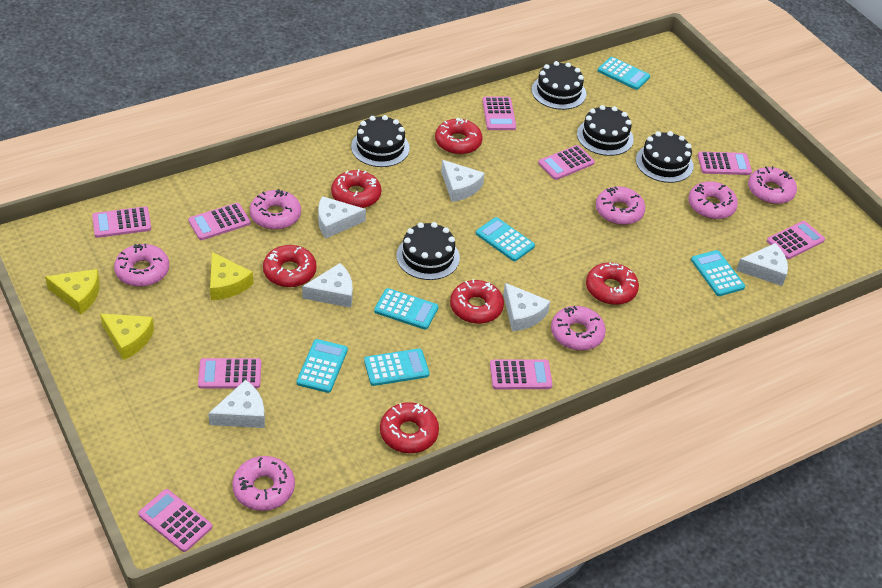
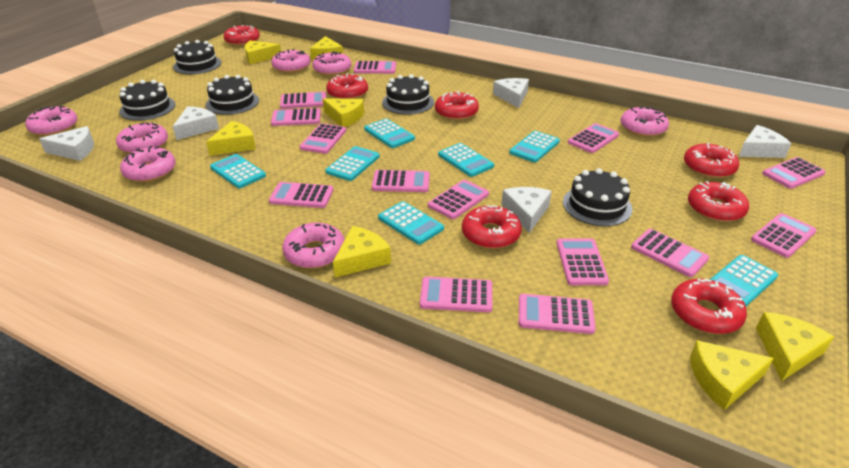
pink calculator: [92,206,151,238] [138,489,212,552] [188,203,251,240] [198,358,261,389] [482,97,516,130] [490,359,553,389] [538,145,595,180] [698,152,752,175] [767,221,825,259] = 9 -> [269,182,333,208] [271,108,321,126] [280,92,326,109] [300,123,346,154] [354,61,396,74] [372,170,430,192] [420,277,492,312] [428,180,489,219] [519,294,596,334] [557,238,609,285] [568,123,619,153] [631,229,709,277] [751,213,816,258] [762,157,826,189] = 14
red donut: [263,245,317,287] [331,169,381,208] [380,402,439,453] [435,118,483,155] [450,279,504,324] [586,263,639,305] = 6 -> [224,25,260,46] [326,73,368,99] [435,91,479,120] [462,205,522,249] [671,279,747,334] [684,143,739,178] [688,181,749,222] = 7
turquoise calculator: [297,339,348,393] [364,348,429,386] [374,288,438,330] [476,217,535,261] [598,57,650,90] [691,250,745,296] = 6 -> [210,154,266,188] [325,146,380,181] [364,118,415,148] [378,201,444,245] [438,143,494,177] [509,131,560,162] [710,255,778,306] = 7
white cheese: [208,380,265,428] [302,263,353,308] [318,196,366,238] [441,160,485,202] [503,283,550,331] [736,243,788,286] = 6 -> [39,126,94,161] [172,106,219,140] [493,78,529,108] [502,187,552,233] [739,125,791,158] = 5
yellow cheese: [45,269,100,314] [100,313,154,360] [210,252,253,300] = 3 -> [206,121,256,156] [245,40,281,64] [310,36,343,60] [323,99,364,127] [333,226,391,278] [690,340,774,410] [756,312,834,381] = 7

